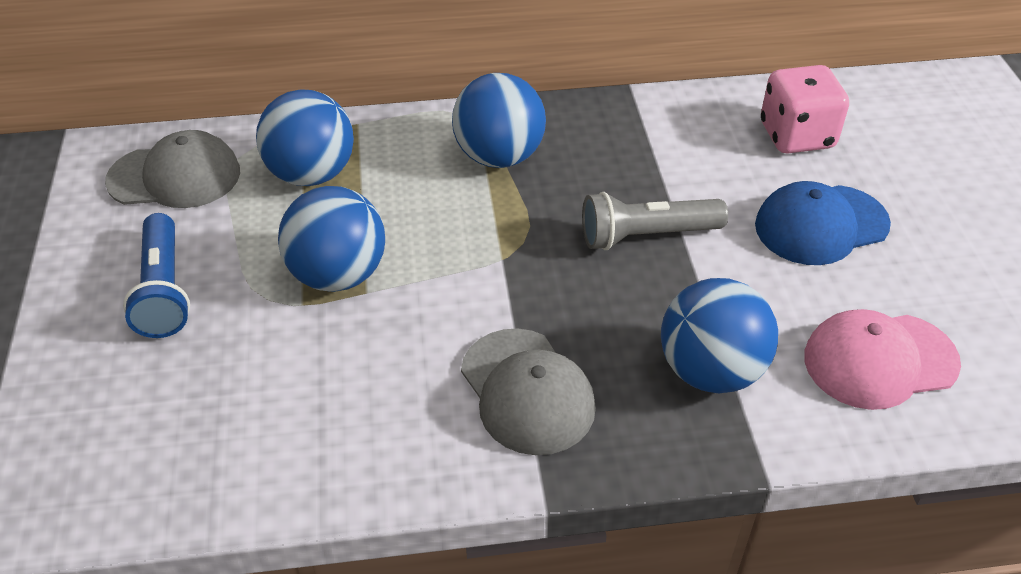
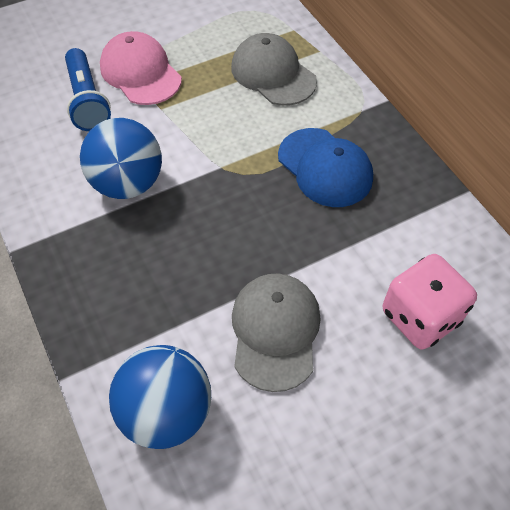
blue ball: [256,89,354,186] [278,186,385,292] [452,73,546,168] [661,278,778,393] = 4 -> [80,118,162,199] [109,345,211,449] = 2
grey flashlight: [582,192,728,250] = 1 -> none = 0

